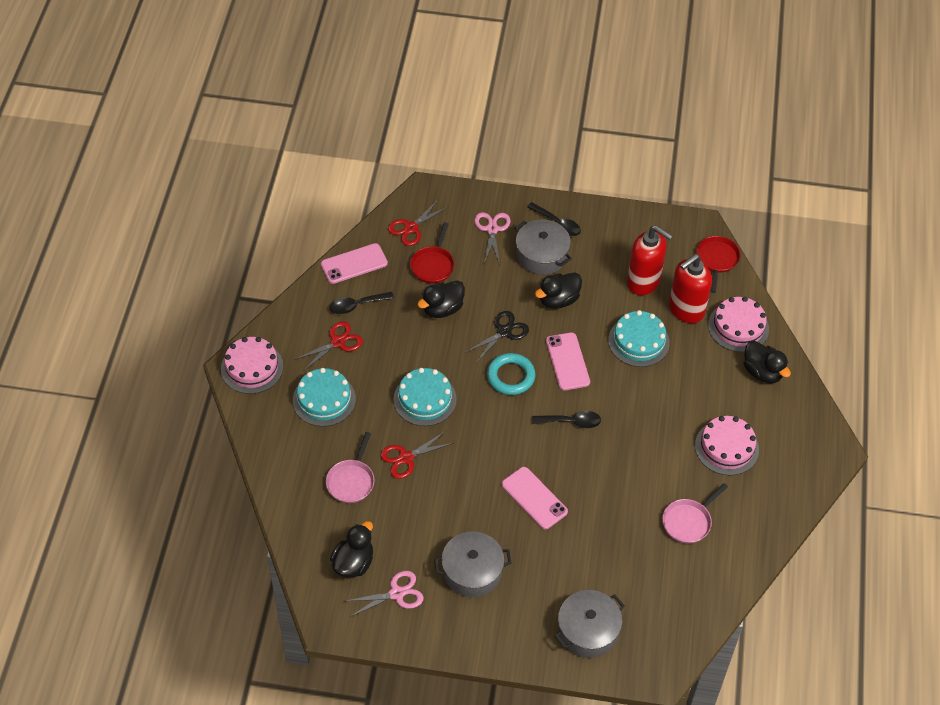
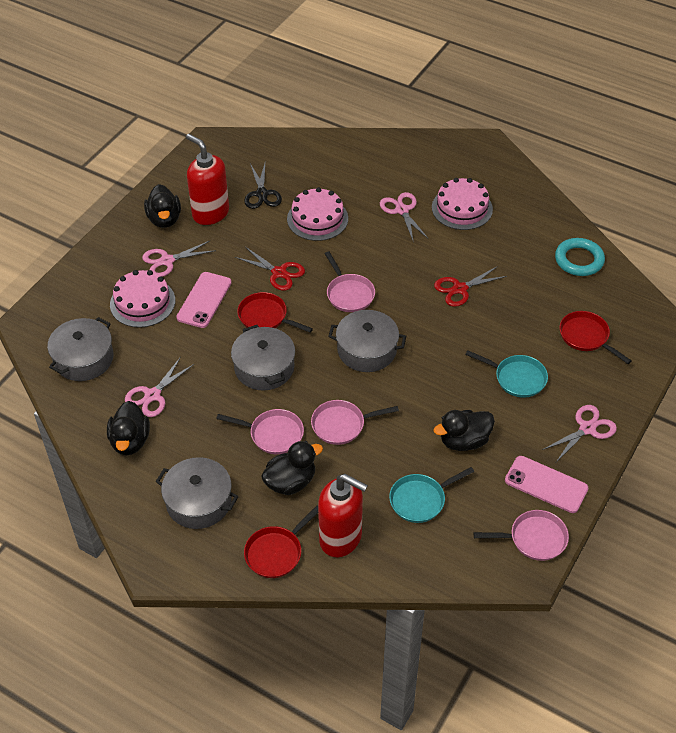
black spoon: [330,292,394,314] [527,202,581,236] [532,411,601,428] = 3 -> none = 0
grey pot: [434,531,512,597] [515,219,572,275] [555,590,625,657] = 3 -> [48,317,114,381] [155,457,238,529] [231,325,295,390] [328,310,406,372] = 4
pink pan: [326,432,375,503] [662,483,728,544] = 2 -> [216,409,304,454] [311,400,399,445] [325,251,375,312] [473,510,569,561] = 4
pink phone: [321,243,388,284] [502,467,568,529] [546,332,590,390] = 3 -> [176,272,232,328] [505,456,588,513] = 2
pink scissors: [346,571,424,617] [474,212,510,264] = 2 -> [125,357,194,417] [142,241,216,277] [380,192,429,243] [542,405,617,462] = 4
red pan: [410,222,455,283] [697,236,741,293] = 2 -> [237,292,313,333] [244,505,318,578] [559,311,632,364] = 3
red scissors: [294,321,363,370] [380,431,454,479] [388,199,448,246] = 3 -> [235,247,305,291] [434,266,507,307] = 2
turquoise cake: [293,368,356,427] [394,368,457,426] [608,310,670,367] = 3 -> none = 0
turquoise pan: none = 0 -> [389,467,474,523] [465,350,548,398] = 2

